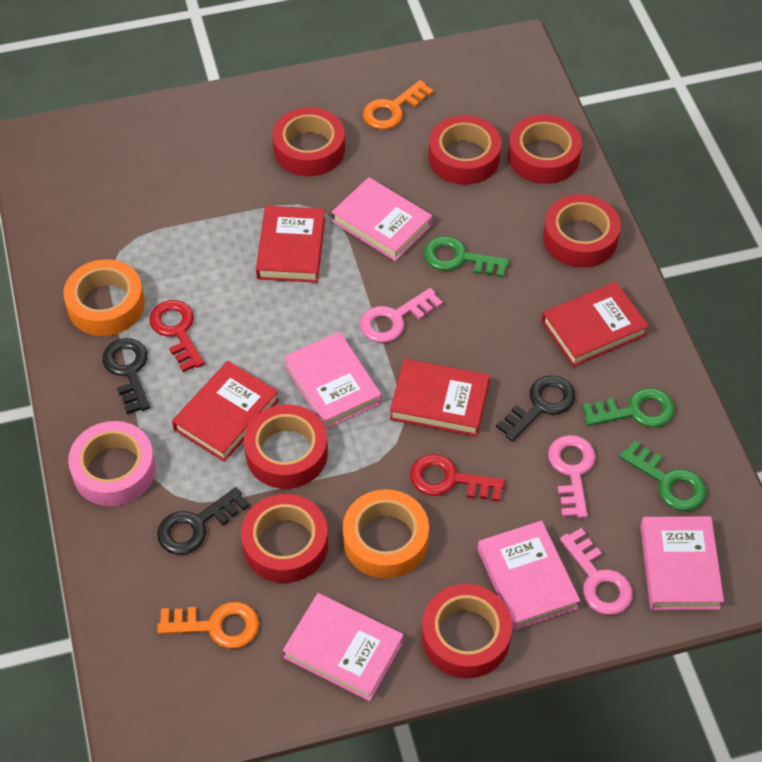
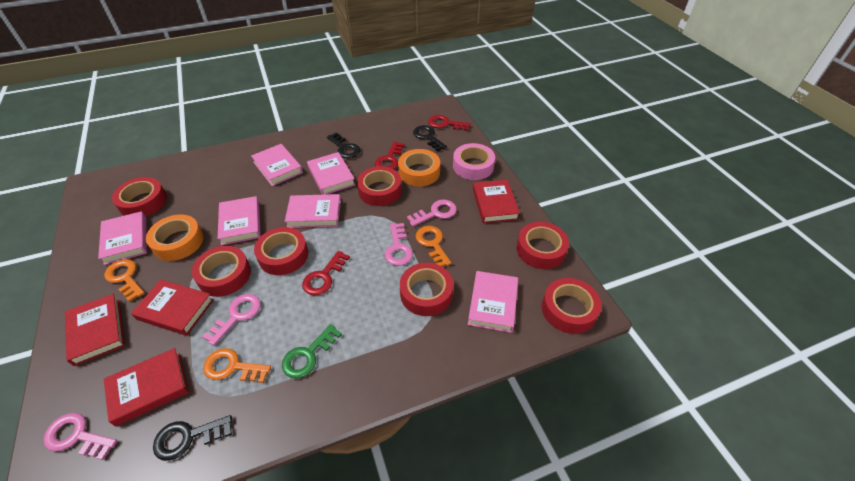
green key: [424,236,509,278] [582,388,675,427] [619,440,707,511] = 3 -> [282,324,342,378] = 1
orange key: [157,602,259,649] [363,80,434,130] = 2 -> [104,259,145,302] [203,348,271,383] [416,226,451,266] = 3
pink book: [283,593,403,701] [284,332,382,429] [332,177,432,261] [478,521,580,630] [640,516,724,610] = 5 -> [98,211,147,265] [218,196,261,245] [251,144,303,186] [285,194,341,228] [307,152,355,195] [468,271,518,333] = 6
pink key: [360,288,443,343] [548,435,596,518] [560,528,633,615] = 3 -> [44,413,117,460] [202,294,261,346] [385,223,413,266] [407,200,457,226] = 4
red key: [149,300,205,372] [410,454,505,502] = 2 -> [302,251,350,296] [375,141,404,169] [428,115,470,131] = 3

